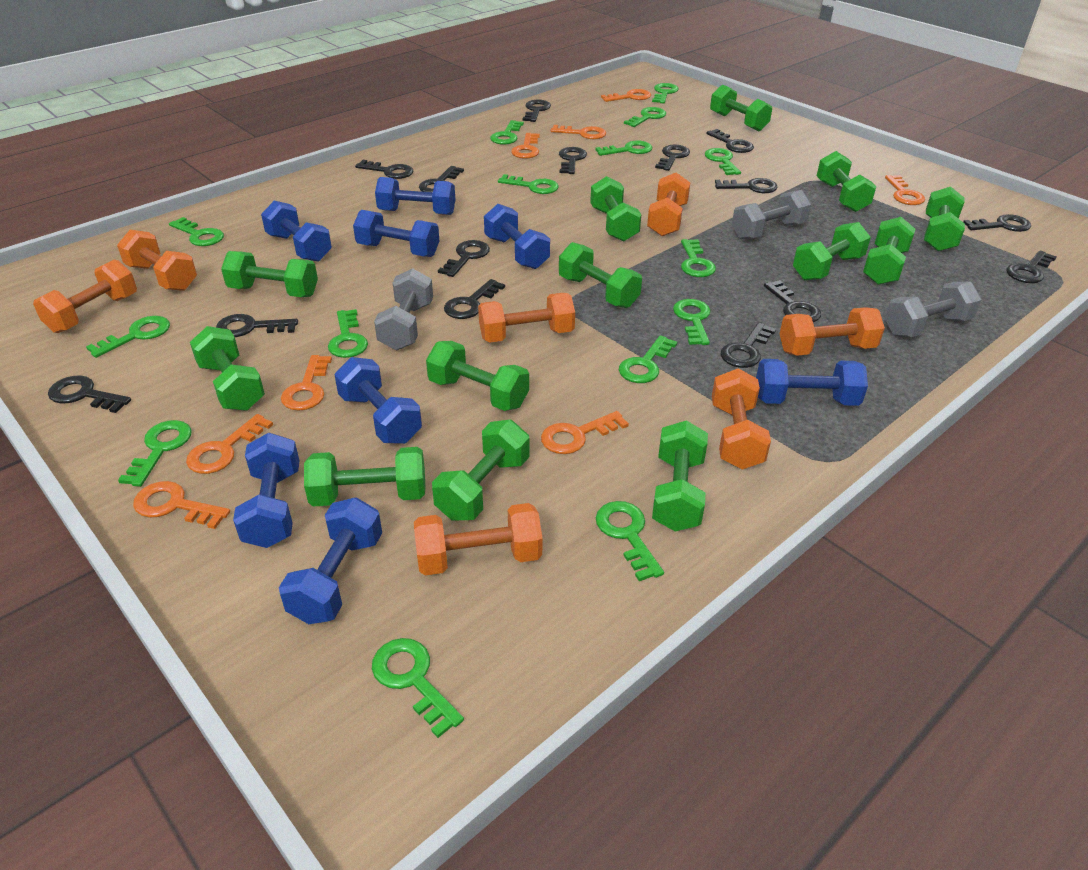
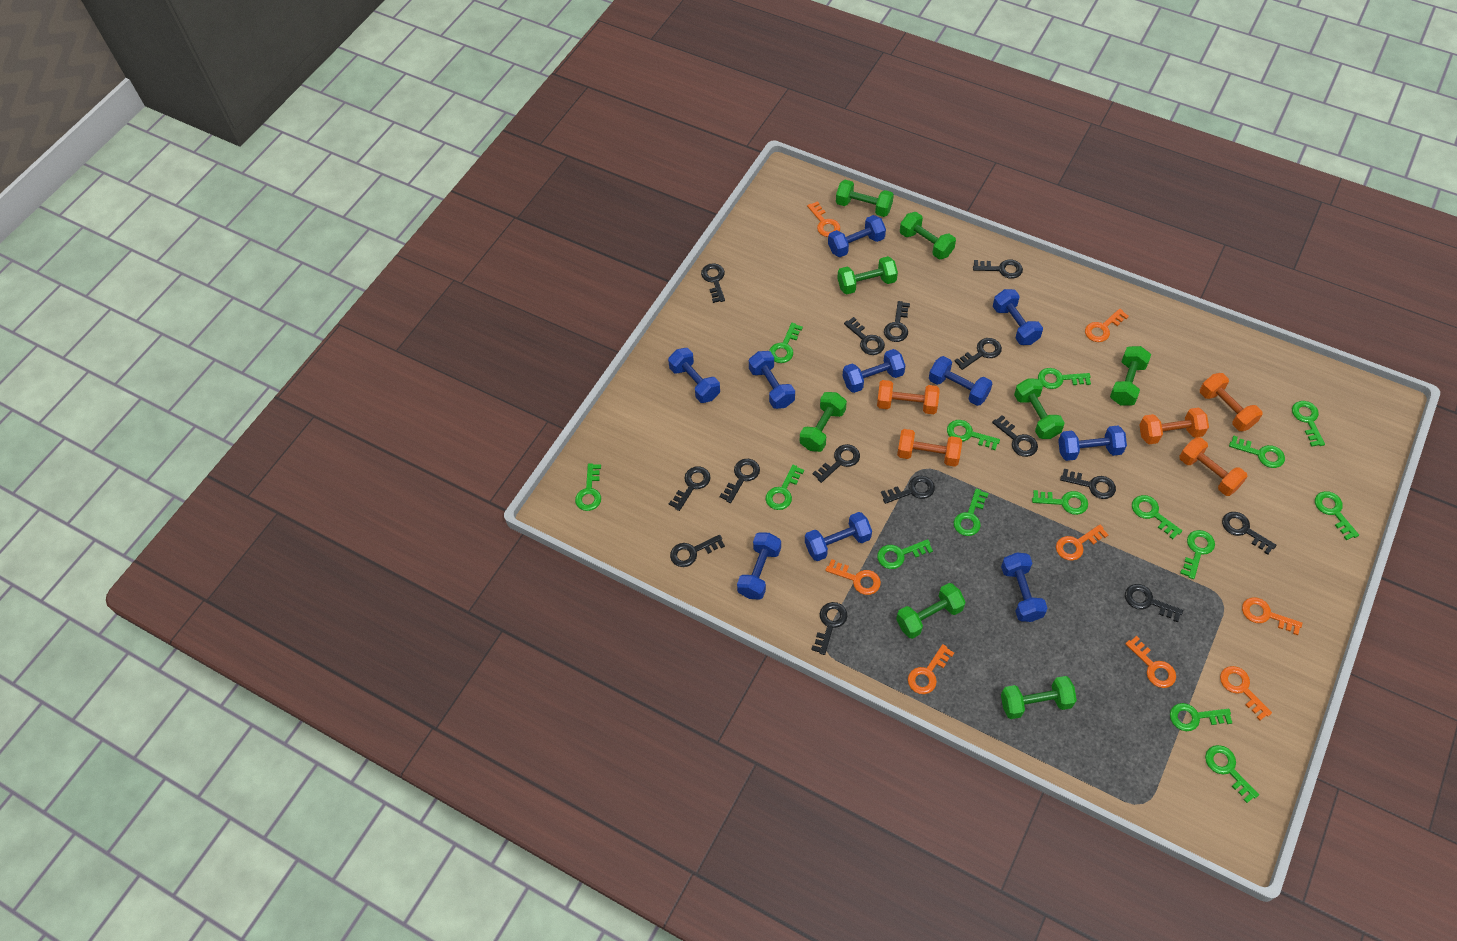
blue dumbbell: [233,433,299,548] [261,201,332,262] [279,497,382,624] [334,357,422,444] [353,210,439,257] [375,177,455,215] [484,204,550,269] [756,359,868,406] = 8 -> [668,348,720,403] [737,533,781,600] [749,351,795,409] [805,512,872,561] [828,215,886,257] [843,349,905,393] [929,356,992,406] [993,289,1043,345] [1001,553,1048,622] [1058,426,1127,461] = 10
green dumbbell: [190,326,265,411] [221,251,318,297] [304,447,426,507] [426,341,529,411] [432,420,529,521] [559,242,642,308] [590,176,641,242] [652,420,708,531] [710,85,772,131] [793,222,871,280] [817,151,876,212] [863,217,916,285] [924,187,965,251] = 13 -> [800,392,847,452] [836,180,894,217] [837,256,898,294] [896,583,966,639] [900,212,956,259] [1001,676,1077,719] [1014,378,1065,439] [1110,346,1151,405] = 8
grey dumbbell: [374,268,433,350] [732,190,811,239] [885,282,982,337] = 3 -> none = 0
orange dumbbell: [33,259,137,333] [117,230,197,291] [414,503,543,575] [478,293,575,343] [647,173,690,236] [712,368,771,470] [780,307,885,356] = 7 -> [877,380,939,414] [897,429,962,467] [1139,407,1209,444] [1179,437,1248,496] [1200,373,1262,431] = 5

